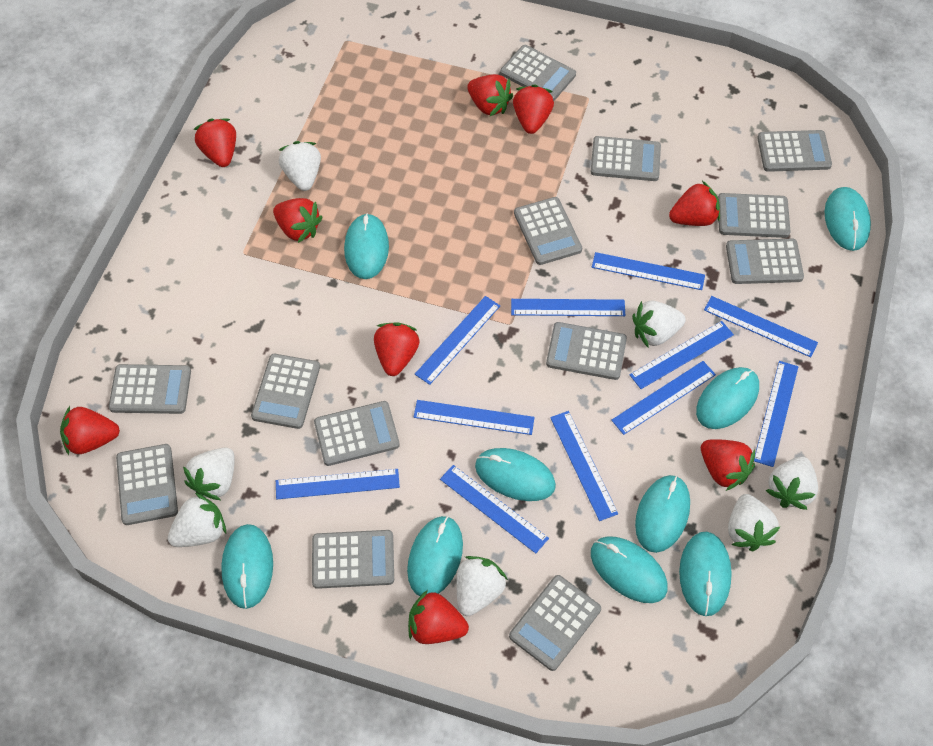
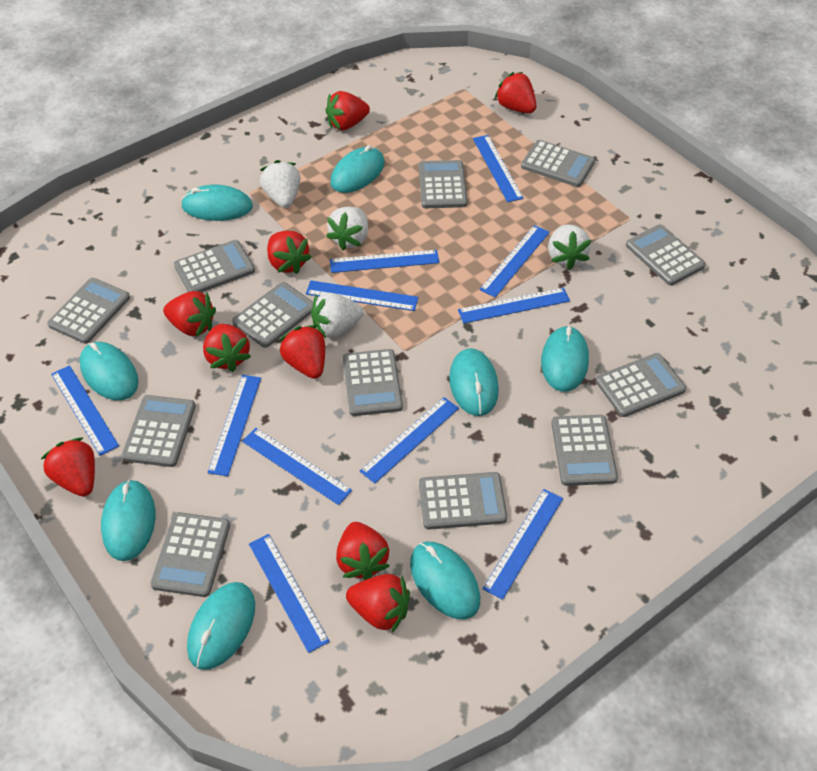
grey calculator: [109,364,191,414] [116,444,178,525] [251,354,320,429] [312,530,394,589] [314,401,400,466] [500,45,576,101] [509,575,601,671] [514,197,582,265] [546,322,627,380] [591,136,661,181] [718,193,791,238] [726,239,804,284] [757,130,832,172] = 13 -> [47,278,130,344] [122,395,196,467] [150,512,230,597] [174,240,255,293] [232,282,313,348] [343,349,403,416] [419,160,468,208] [419,472,507,530] [521,140,595,187] [551,415,618,486] [596,353,686,417] [626,224,706,285] = 12
turquoise mouse: [221,524,273,609] [344,213,389,279] [407,516,463,596] [475,448,556,501] [591,536,668,603] [635,475,690,553] [679,532,732,616] [696,367,759,429] [825,187,871,251] = 9 -> [80,342,139,400] [101,479,155,561] [181,185,253,221] [187,582,255,670] [330,145,384,193] [410,542,480,619] [449,348,499,416] [541,326,589,392] = 8
white strawberry: [168,493,226,547] [183,447,235,500] [279,141,321,191] [457,556,508,616] [632,300,686,347] [728,494,780,551] [766,456,818,510] = 7 -> [260,160,300,208] [311,293,364,339] [326,207,368,250] [548,224,591,270] = 4

